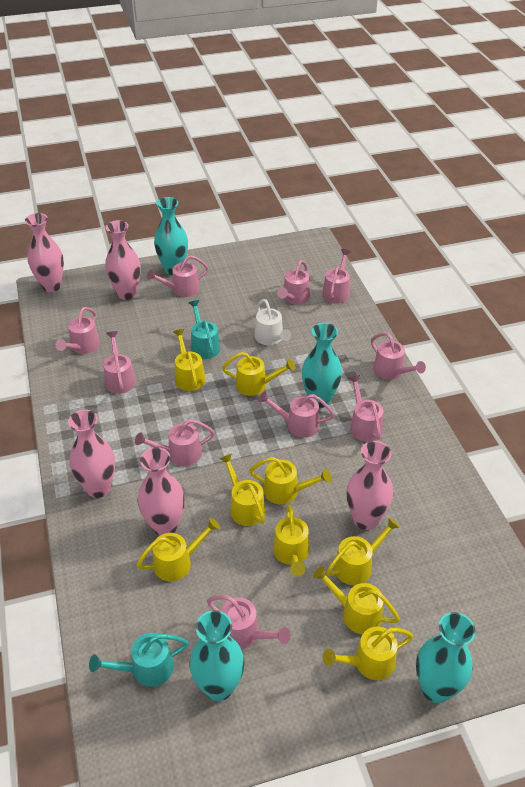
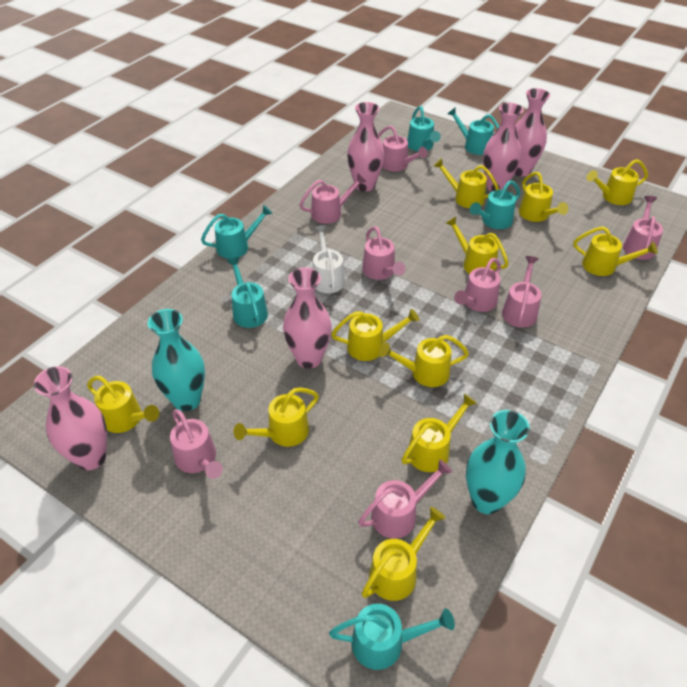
pink watering can: [56,307,100,354] [103,331,136,394] [135,419,215,466] [147,255,208,297] [207,595,291,649] [258,391,335,438] [277,260,310,304] [322,249,351,304] [349,375,383,442] [371,332,426,379] = 10 -> [170,409,223,479] [299,174,366,224] [358,459,452,539] [362,226,406,280] [378,125,428,172] [454,258,501,312] [502,256,542,328] [623,196,663,260] = 8
turquoise vase: [154,197,188,275] [189,610,245,701] [302,323,342,408] [416,612,476,703] = 4 -> [148,309,205,411] [466,410,530,514] = 2
turquoise watering can: [89,633,189,687] [189,300,220,359] = 2 -> [201,205,273,259] [227,257,268,328] [329,604,455,670] [407,106,441,151] [447,107,499,155] [470,180,520,229] = 6
yellow watering can: [137,518,220,582] [173,329,205,391] [219,453,266,526] [222,352,295,396] [249,457,332,505] [273,505,309,576] [313,566,400,634] [323,627,413,680] [326,517,400,585] = 9 -> [87,376,159,433] [233,388,319,447] [331,309,419,361] [362,507,446,601] [379,335,469,387] [402,394,477,472] [434,158,499,208] [446,217,509,274] [519,172,568,222] [573,226,658,276] [587,159,648,205] = 11

